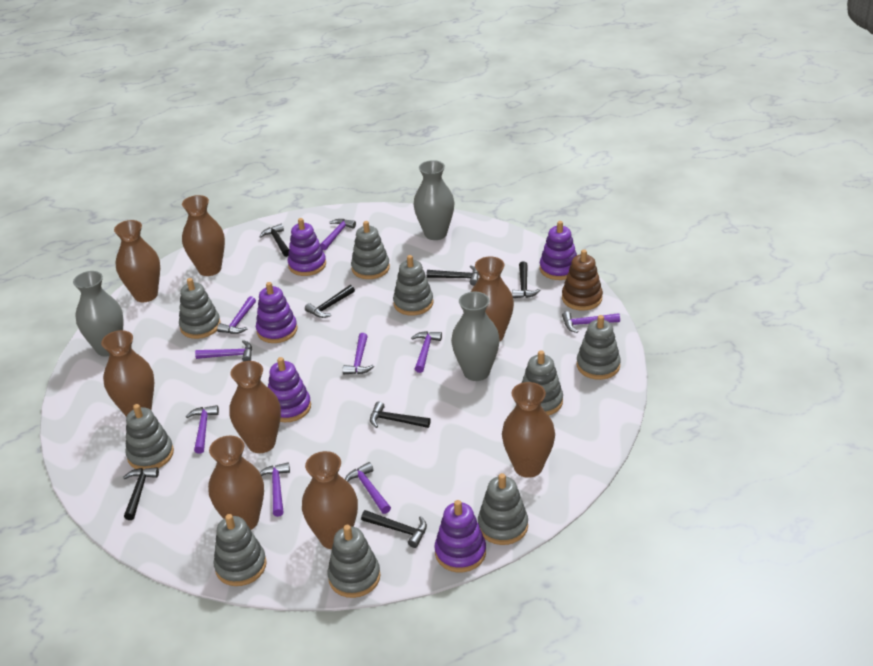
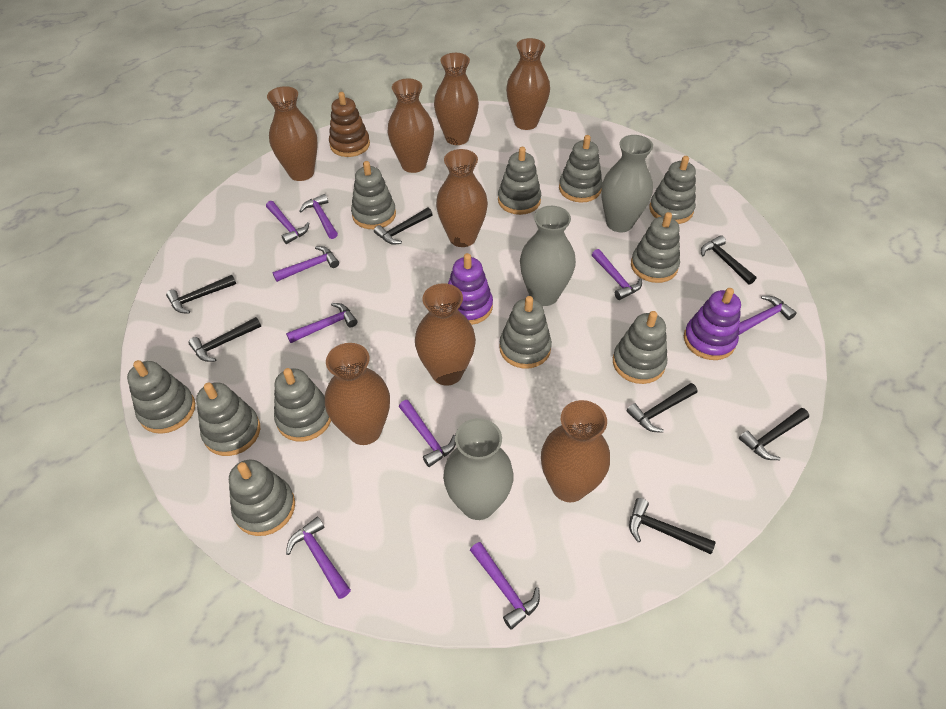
grey stacking toy: [125,404,174,469] [179,278,221,339] [213,514,267,586] [327,525,381,598] [351,221,390,279] [393,255,433,316] [478,473,528,545] [522,350,563,415] [577,315,621,380] = 9 -> [127,360,195,434] [196,382,260,456] [229,460,295,536] [274,368,331,442] [351,161,396,229] [498,147,541,215] [499,296,552,369] [559,135,602,203] [613,311,667,384] [631,212,680,283] [649,156,696,224] = 11
purple stacking toy: [256,282,297,343] [268,357,311,422] [288,218,326,276] [434,500,486,572] [540,221,577,280] = 5 -> [448,253,493,325] [684,288,741,360] = 2

